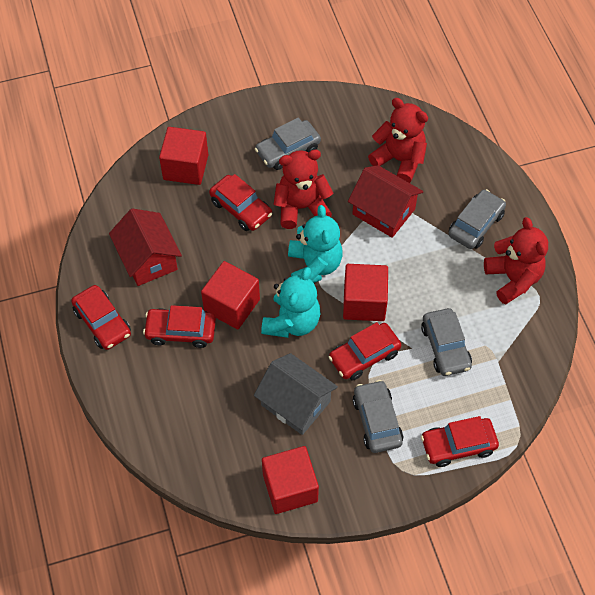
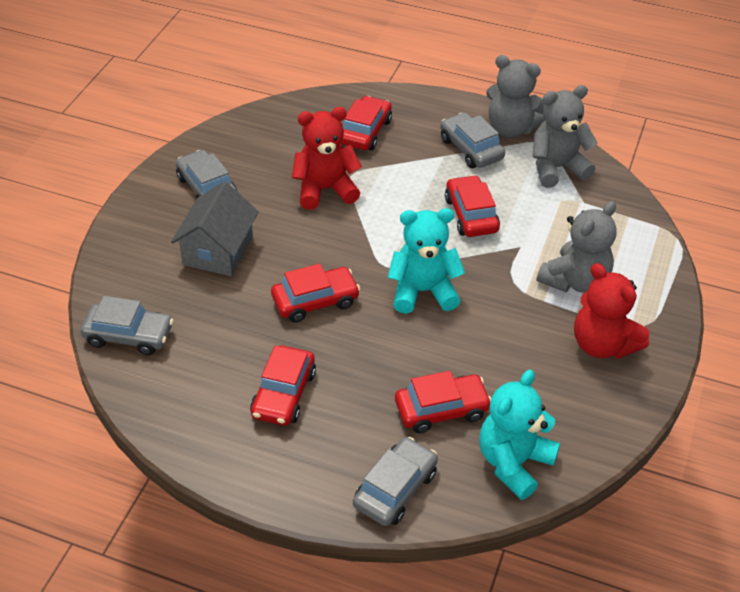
grey teddy bear: none = 0 -> [486,55,545,138] [533,85,597,188] [537,201,617,293] = 3
red cube: [159,127,208,185] [201,261,260,329] [262,446,319,514] [343,264,388,321] = 4 -> none = 0
red house: [109,208,182,286] [348,165,423,238] = 2 -> none = 0
red teddy bear: [274,150,333,229] [368,98,428,183] [484,217,548,305] = 3 -> [292,107,362,210] [574,263,650,359] = 2

